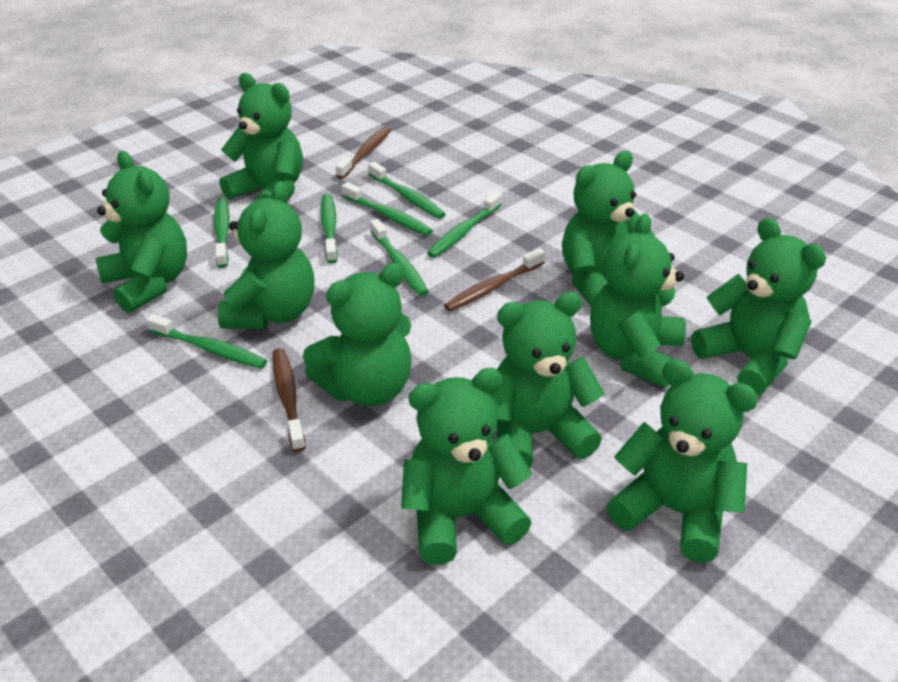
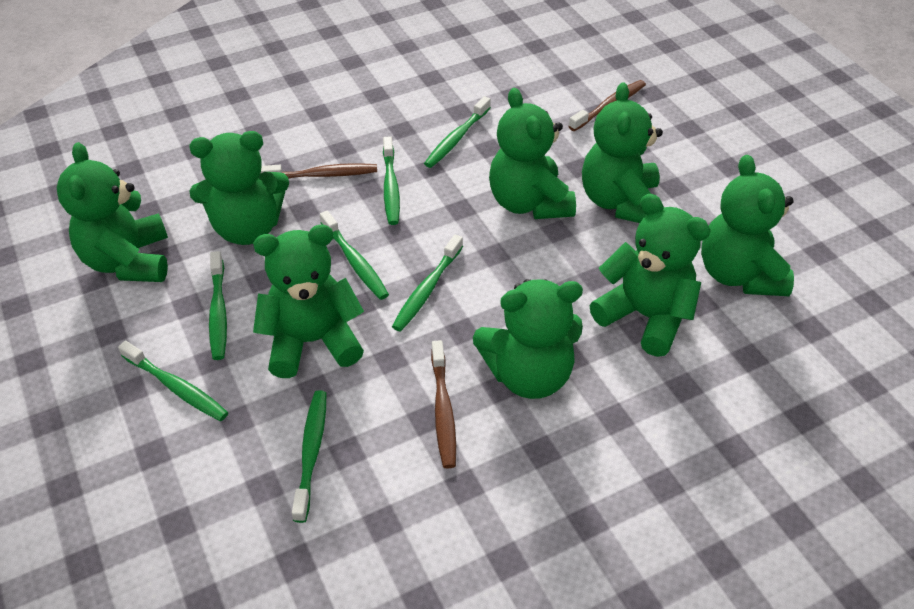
green teddy bear: [95,151,187,313] [218,181,314,329] [219,73,303,203] [303,263,411,407] [401,368,532,565] [490,292,605,469] [562,151,655,307] [590,214,686,388] [607,359,758,563] [691,218,826,395] = 10 -> [57,142,168,282] [189,131,289,245] [253,225,364,378] [473,279,583,399] [489,88,576,219] [582,82,663,223] [590,194,711,357] [701,155,794,296] = 8

